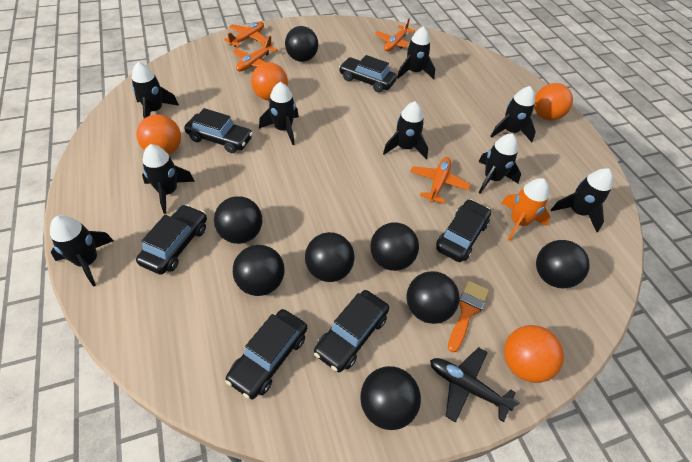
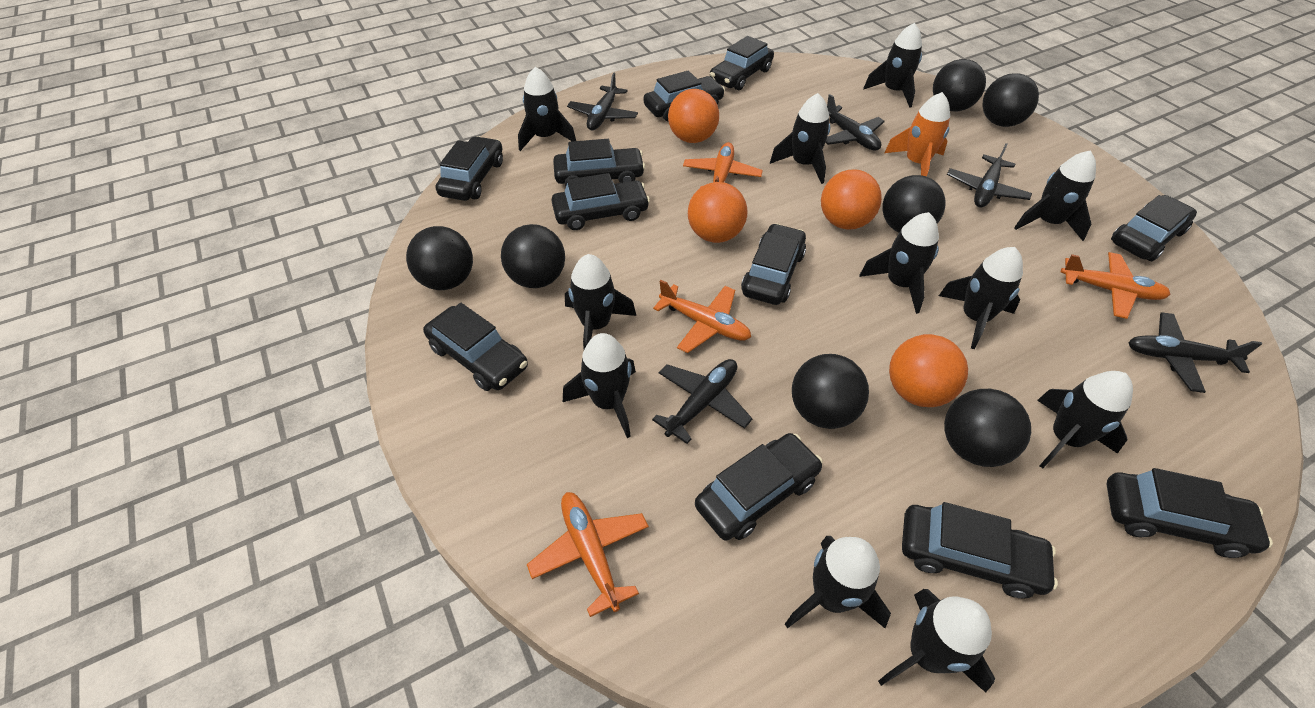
black ball: [214,196,262,244] [233,245,285,296] [285,26,318,62] [305,232,355,282] [360,366,421,430] [370,222,419,271] [406,271,459,324] [536,240,590,289] = 8 -> [406,226,473,290] [501,224,565,288] [792,354,869,429] [882,175,946,232] [933,59,986,112] [944,389,1031,467] [983,73,1039,127] = 7
black car: [136,204,207,275] [184,108,253,153] [225,309,307,399] [314,290,389,372] [339,55,397,92] [436,199,491,262] = 6 -> [423,303,528,391] [436,136,503,201] [552,173,650,230] [553,139,645,186] [643,71,725,122] [695,433,823,541] [710,36,774,90] [741,223,806,305] [902,502,1058,599] [1106,468,1273,558] [1111,195,1197,261] = 11
black plane: [430,347,520,423] = 1 -> [567,73,638,130] [652,359,753,444] [826,94,885,151] [947,143,1032,208] [1128,312,1262,393] = 5
black rocket: [50,215,114,287] [132,62,179,118] [142,144,195,214] [259,82,299,145] [383,101,428,159] [397,26,435,79] [478,133,521,194] [490,86,536,142] [551,168,613,232] = 9 -> [518,67,576,151] [563,333,636,438] [565,254,636,349] [770,93,830,184] [785,536,891,629] [859,212,939,314] [863,23,922,108] [878,589,995,693] [939,247,1023,349] [1014,150,1096,241] [1037,371,1133,468] = 11
orange brush: [448,281,489,352] = 1 -> none = 0

